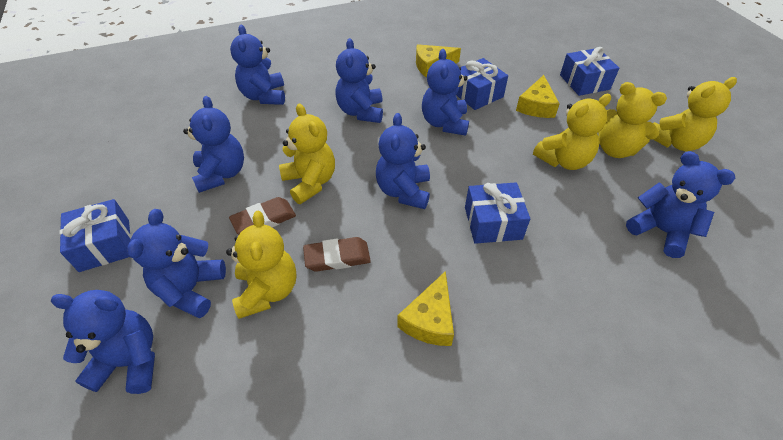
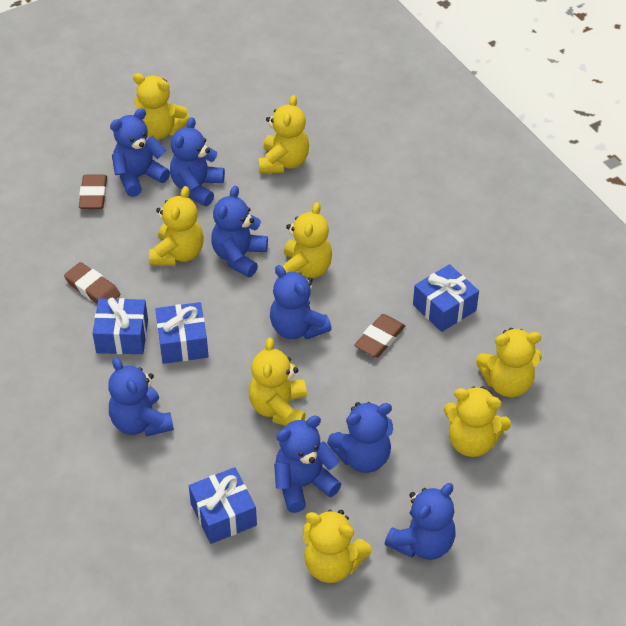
brown eraser: [229,197,296,234] [303,237,371,272] = 2 -> [64,262,120,304] [79,174,107,209] [354,314,405,357] = 3
yellow cheese: [397,271,454,346] [416,44,461,77] [516,75,560,118] = 3 -> none = 0
yellow teddy bear: [226,211,297,319] [279,104,335,204] [533,94,611,170] [598,82,667,158] [653,77,737,151] = 5 -> [133,73,189,140] [149,186,204,266] [249,338,307,426] [259,95,309,173] [281,202,332,278] [303,510,372,583] [444,386,511,457] [476,328,542,397] = 8

